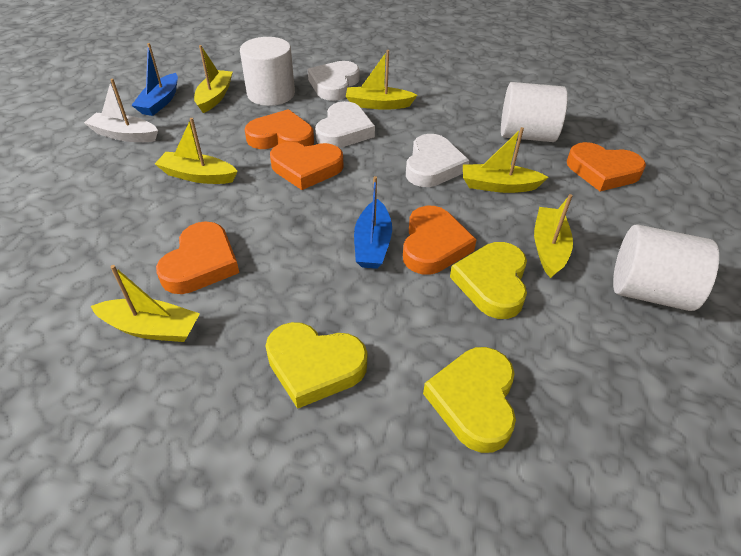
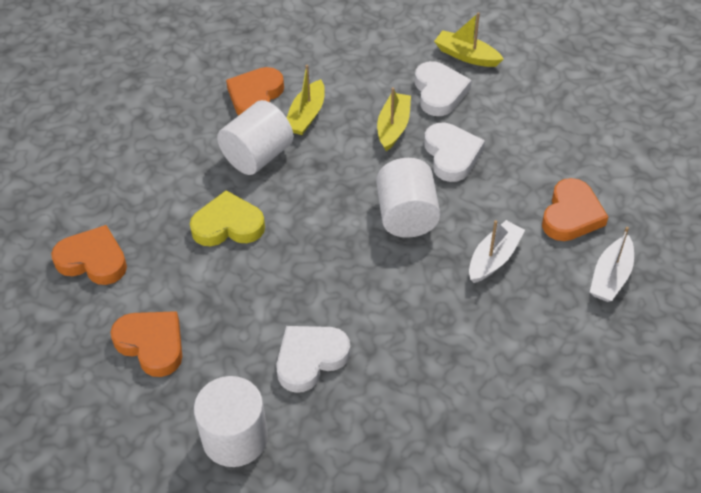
blue boat: [131,43,178,116] [354,176,392,269] = 2 -> none = 0
orange heart: [156,221,239,294] [245,109,314,149] [270,142,344,190] [403,206,477,274] [567,142,646,191] = 5 -> [51,225,127,285] [110,311,182,377] [226,67,284,116] [542,178,608,241] = 4
white boat: [84,79,158,142] = 1 -> [469,220,525,283] [590,227,634,302] = 2
yellow boat: [91,265,200,342] [155,118,238,184] [194,45,233,113] [346,50,417,110] [463,127,548,193] [534,194,573,278] = 6 -> [287,65,325,135] [377,87,411,151] [434,12,503,67] = 3
yellow heart: [266,322,367,409] [423,347,516,453] [450,242,527,319] = 3 -> [190,190,265,246] = 1

